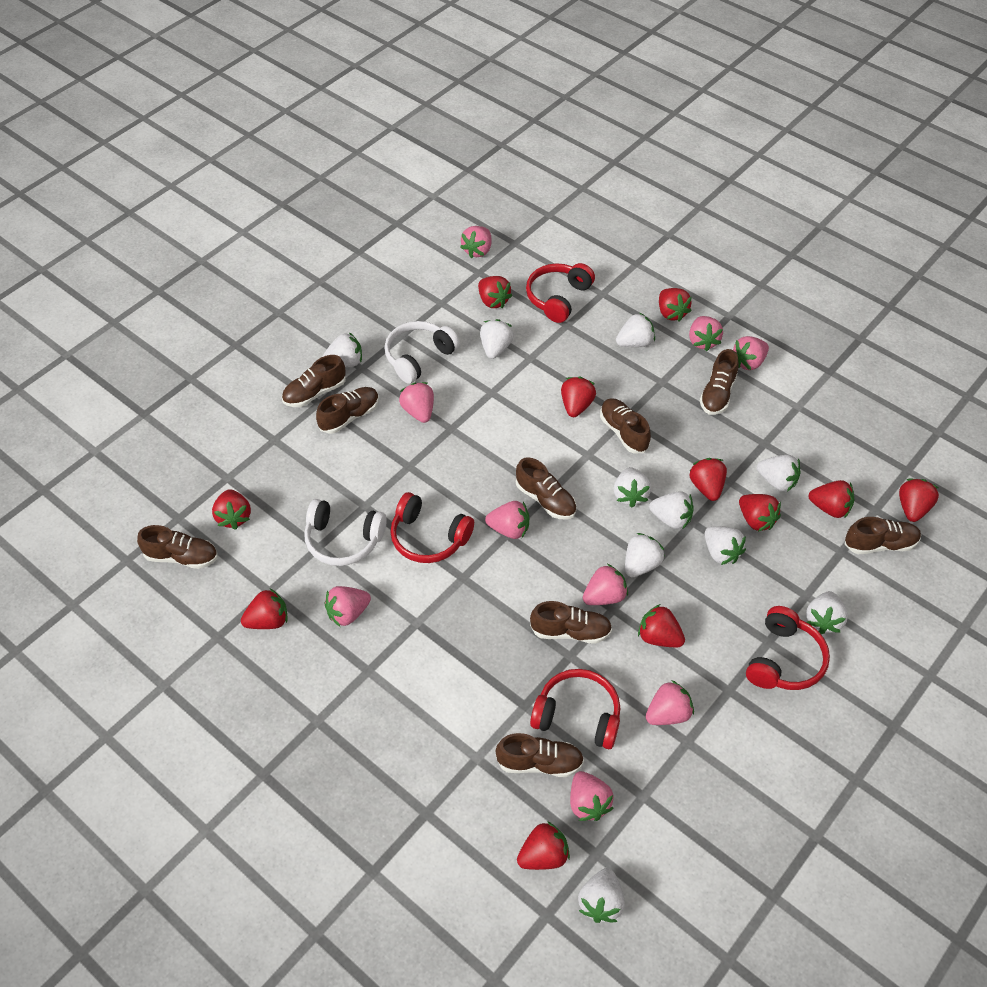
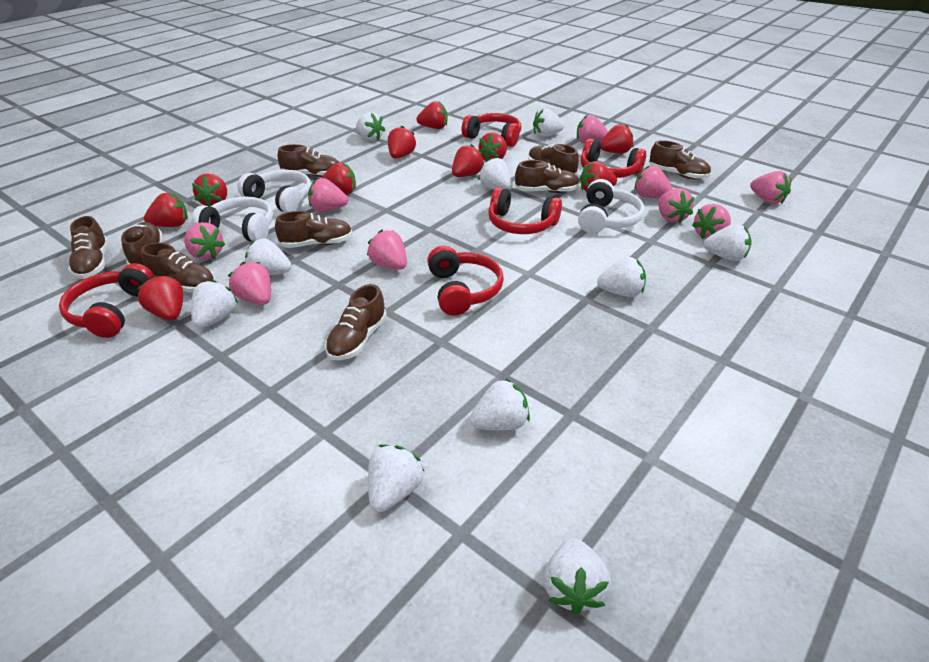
red headphones: [390,492,474,563] [526,263,595,323] [530,669,620,749] [746,606,830,690] = 4 -> [59,263,154,338] [427,246,504,316] [462,113,521,147] [488,187,562,234] [580,139,646,178] = 5
red strawberry: [212,489,251,530] [241,588,288,629] [478,276,512,308] [517,821,570,870] [561,377,596,417] [638,604,685,647] [659,288,692,321] [690,458,727,501] [739,494,781,532] [809,480,854,518] [899,479,939,522] = 11 -> [137,275,183,320] [144,193,188,227] [192,173,227,207] [321,163,356,195] [388,126,416,158] [417,101,448,129] [452,144,484,177] [478,132,507,162] [580,161,617,192] [600,124,634,153] = 10
white headphones: [304,499,387,566] [384,321,460,384] = 2 -> [192,197,273,242] [237,170,312,213] [578,179,645,233] = 3

